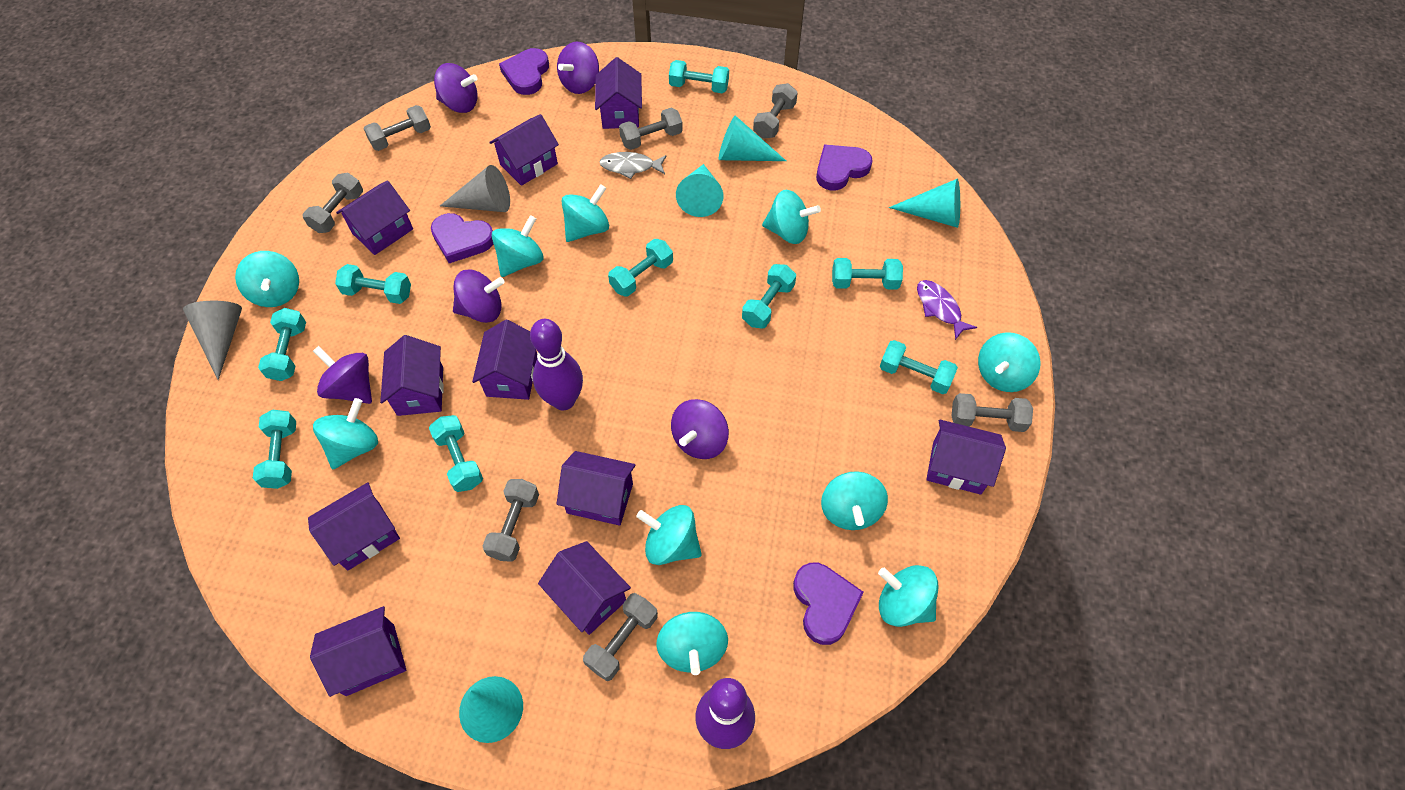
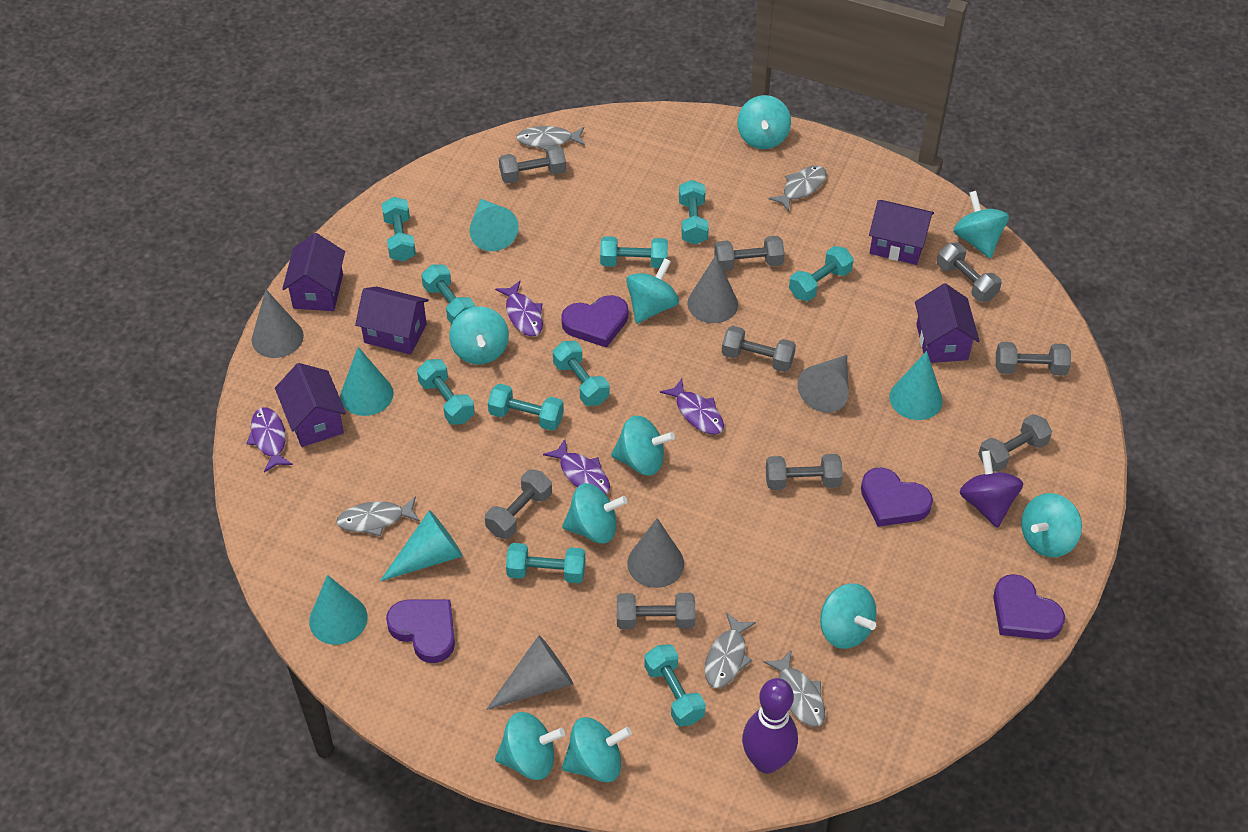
grey cone: [183,301,242,380] [440,165,510,212] = 2 -> [252,290,304,358] [486,635,573,710] [627,518,684,588] [687,255,738,323] [798,355,849,413] = 5
grey dumbbell: [303,173,363,233] [364,105,431,151] [482,479,539,562] [583,593,658,681] [619,108,683,150] [753,83,798,139] [952,393,1033,432] = 7 -> [485,469,552,539] [499,145,566,184] [617,593,695,629] [714,236,785,271] [722,326,796,372] [766,454,843,490] [937,243,1002,302] [978,414,1052,472] [996,342,1071,376] = 9
grey fish: [600,152,667,179] = 1 -> [336,496,420,536] [516,126,585,150] [705,613,756,688] [764,650,825,727] [769,166,827,212] = 5
purple bowling pin: [530,319,583,410] [695,678,755,749] = 2 -> [742,678,798,773] = 1
purple fish: [917,280,977,340] = 1 -> [246,407,293,473] [495,281,543,336] [543,439,610,495] [660,379,724,435] = 4
purple house: [308,483,400,571] [310,606,406,697] [336,180,413,255] [380,335,444,416] [472,320,537,400] [489,114,559,186] [538,541,631,635] [556,451,636,526] [595,57,642,129] [926,419,1006,495] = 10 -> [275,363,346,447] [282,233,345,311] [355,286,429,355] [869,200,934,265] [915,283,980,363] = 5
purple spinning top: [313,346,372,404] [434,63,478,113] [453,270,505,323] [557,42,599,94] [671,399,729,459] = 5 -> [959,450,1023,528] = 1
turquoise cone: [459,676,523,743] [676,164,724,217] [719,115,786,161] [889,179,960,228] = 4 -> [309,575,368,645] [340,347,393,416] [380,510,463,581] [469,199,519,251] [889,351,943,420] = 5
turquoise dumbbell: [253,410,296,489] [258,308,306,381] [335,264,411,304] [429,415,483,492] [608,239,673,297] [669,60,729,93] [742,264,796,329] [832,258,903,290] [880,340,958,394] = 9 -> [382,197,416,262] [417,359,475,425] [421,265,475,324] [488,384,564,431] [506,543,585,583] [553,341,609,406] [600,236,668,268] [644,644,706,727] [679,180,709,245] [789,246,854,301] = 10

